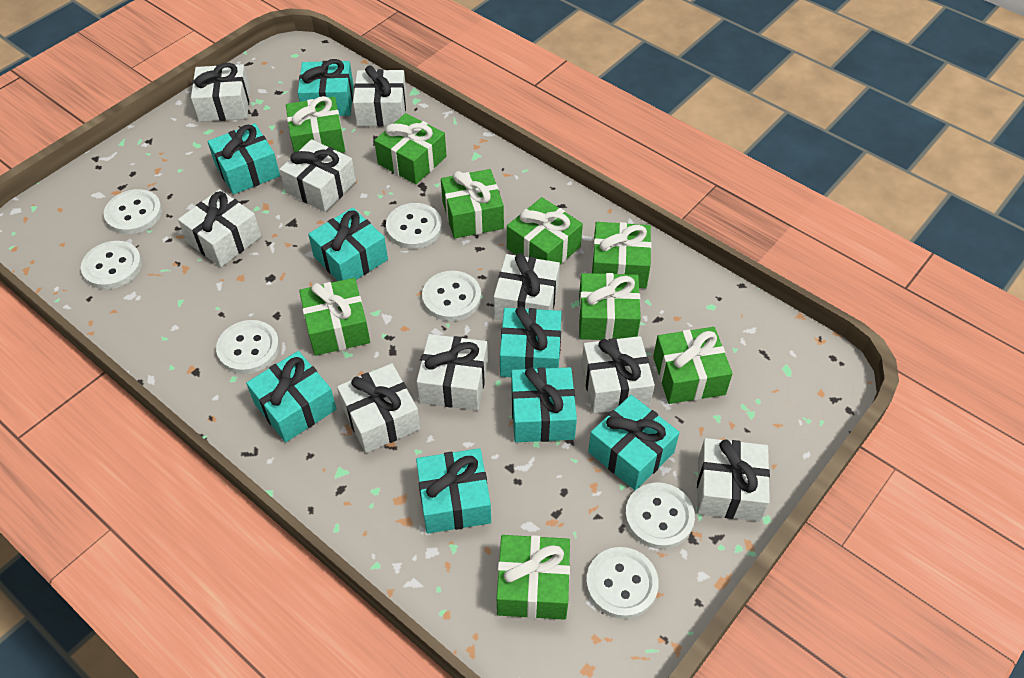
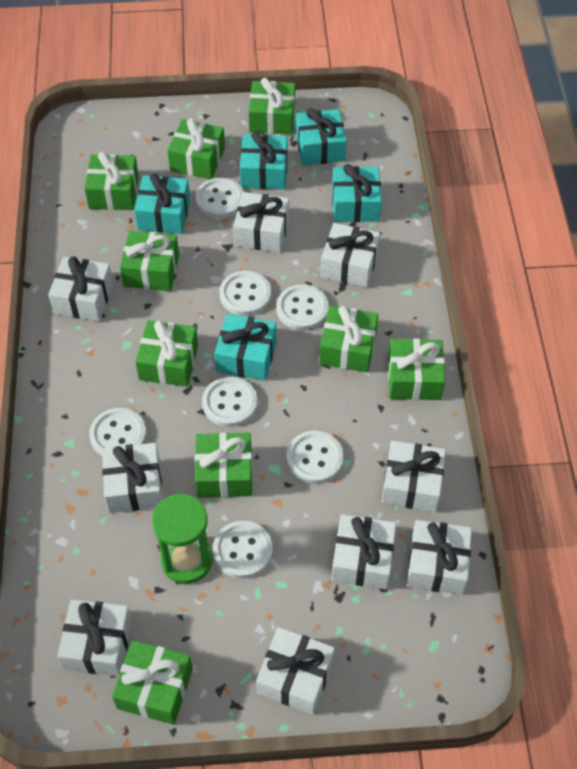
green hourglass: none = 0 -> [152,493,213,584] = 1
turquoise gift: [208,123,280,194] [246,351,337,442] [298,59,354,116] [308,208,388,281] [416,448,491,533] [500,306,561,377] [511,367,577,442] [588,395,680,490] = 8 -> [134,173,190,234] [214,314,277,381] [240,131,288,189] [296,108,347,166] [332,164,382,222] = 5

